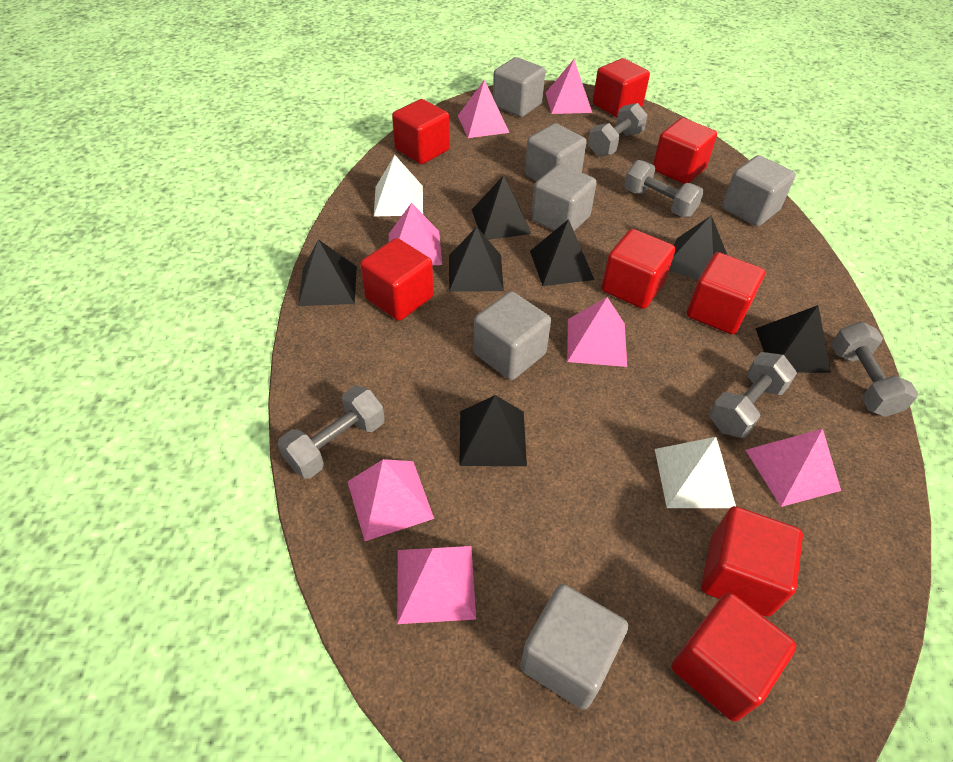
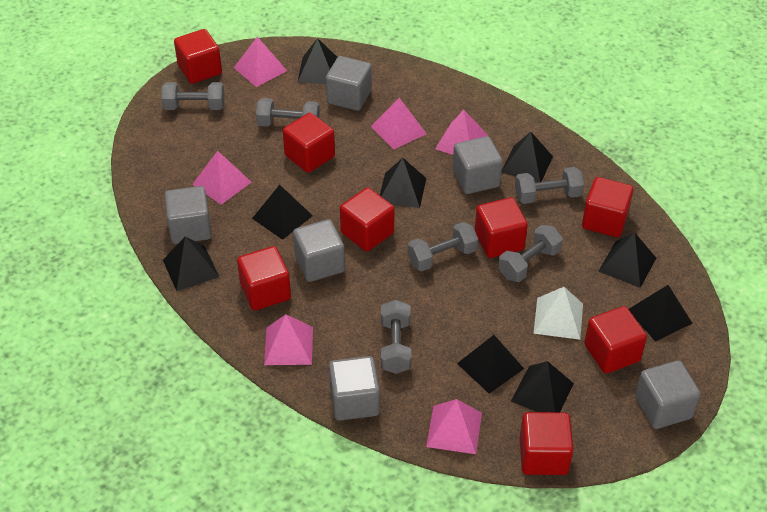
black pyramid: [298,239,357,306] [449,227,504,292] [459,395,527,466] [472,175,531,240] [530,219,594,286] [669,215,727,280] [755,305,831,373] = 7 -> [163,236,219,291] [252,185,313,240] [297,38,337,84] [380,158,426,208] [457,335,524,394] [502,132,553,183] [511,361,574,412] [599,232,656,288] [629,285,692,342] = 9
grey dumbbell: [278,386,385,479] [588,103,648,157] [624,160,704,217] [709,352,797,438] [831,321,918,417] = 5 -> [161,82,225,110] [256,98,320,127] [381,300,411,374] [408,222,478,271] [498,225,563,282] [515,167,584,204] = 6
pink pyramid: [347,459,434,541] [389,203,442,265] [397,546,476,624] [458,80,510,138] [546,59,592,114] [567,297,627,367] [746,429,841,507] = 7 -> [192,151,252,205] [234,37,287,87] [264,314,313,365] [371,98,427,150] [426,399,482,454] [435,110,488,155] = 6
white pyramid: [374,155,423,216] [655,437,736,508] = 2 -> [533,287,583,340] = 1

